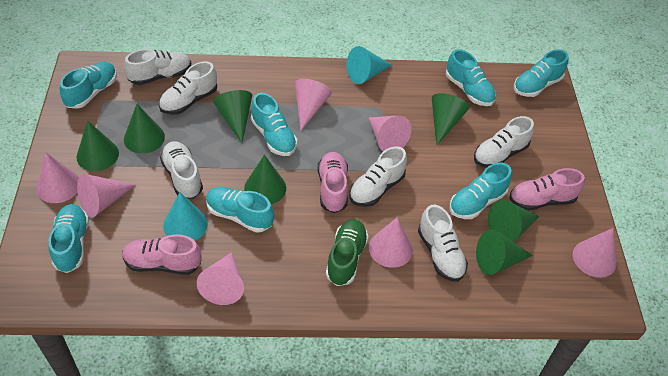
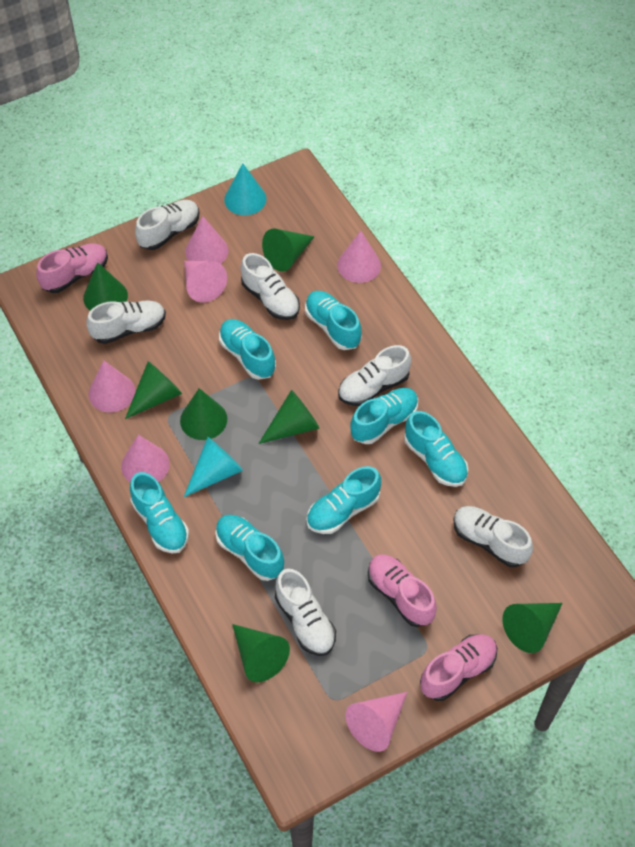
green shoe: [326,219,369,286] = 1 -> none = 0
pink cone: [36,152,79,203] [77,174,136,217] [197,252,244,305] [295,79,332,130] [369,116,411,151] [369,217,413,268] [573,228,617,278] = 7 -> [89,360,135,413] [121,435,170,482] [184,261,227,303] [185,216,229,264] [337,231,381,283] [345,692,407,752] = 6

